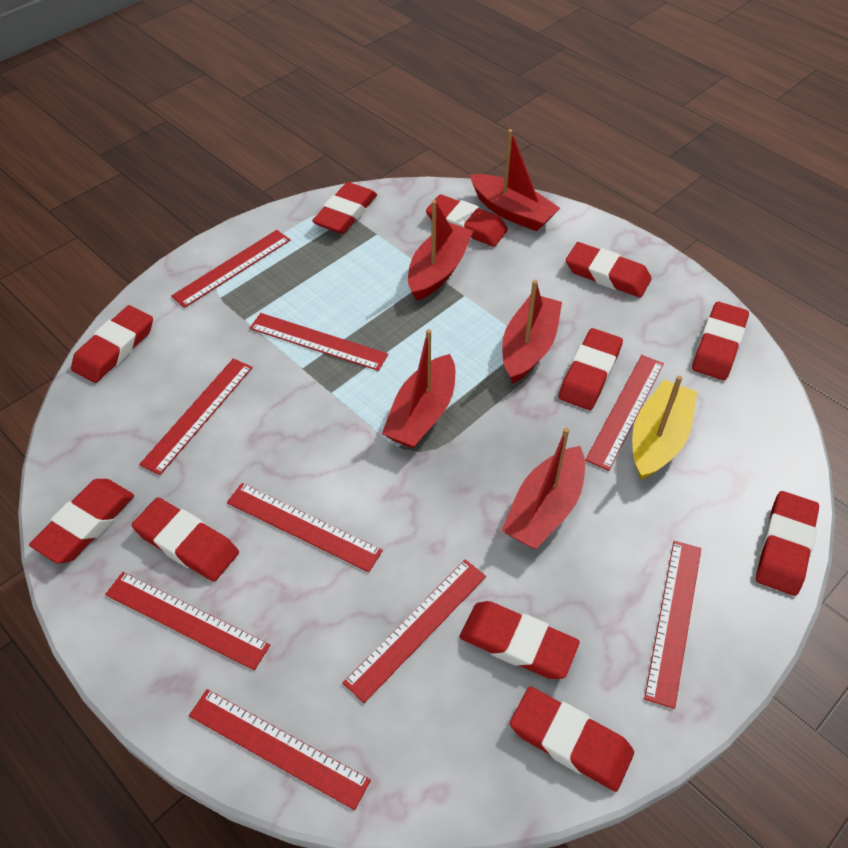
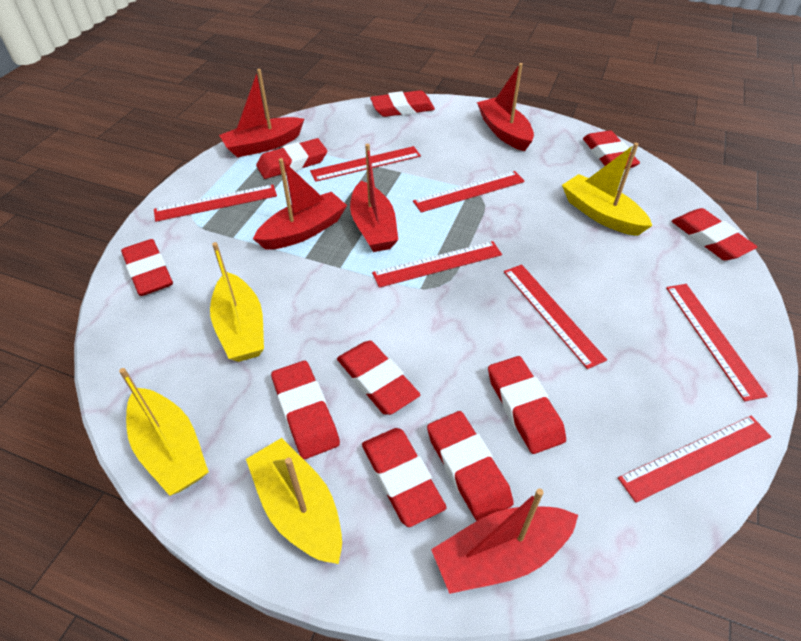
red eraser: [29,479,134,564] [71,305,153,383] [132,497,239,582] [312,182,377,234] [426,194,508,247] [460,601,580,679] [510,687,634,792] [559,328,623,410] [566,242,652,298] [692,302,749,380] [756,491,819,596] = 11 -> [121,239,173,296] [256,138,327,179] [271,361,340,459] [337,340,420,415] [362,428,447,527] [370,90,435,117] [427,411,514,521] [488,356,566,454] [583,130,640,169] [672,208,757,260] = 10
red ruler: [105,572,270,670] [139,358,253,475] [171,230,290,308] [189,689,371,810] [227,483,383,572] [250,313,388,371] [343,559,486,703] [585,355,664,471] [644,541,701,709] = 9 -> [154,184,277,222] [310,146,421,182] [372,241,502,288] [413,171,525,213] [504,264,607,369] [618,416,771,503] [666,284,768,401] = 7
yellow boat: [632,376,697,480] = 1 -> [119,368,209,496] [210,242,264,362] [246,438,342,564] [562,143,652,236] = 4

